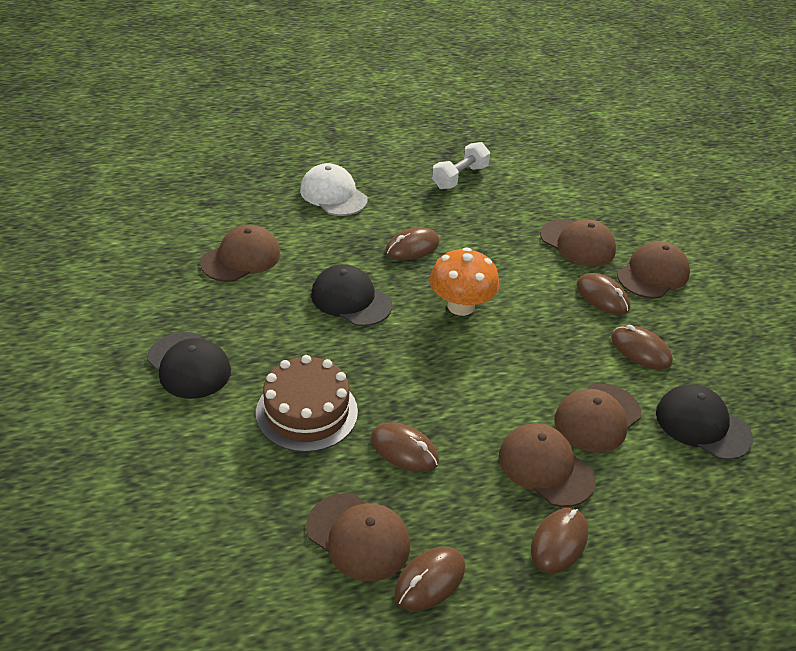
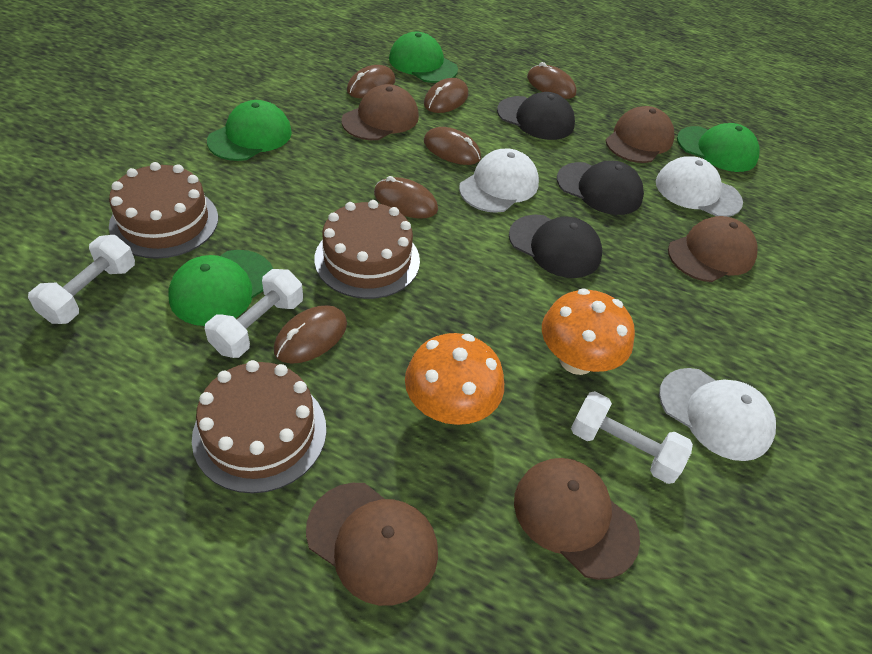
brown cake: [256,355,358,452] = 1 -> [109,162,218,259] [192,360,326,493] [314,200,420,299] = 3
brown cap: [200,225,280,282] [306,493,410,582] [499,423,596,507] [540,219,616,267] [554,383,641,453] [617,241,690,298] = 6 -> [306,483,438,606] [341,84,419,140] [514,458,640,580] [605,106,674,163] [668,216,758,282] = 5
green cap: none = 0 -> [168,250,273,326] [207,100,292,161] [389,32,458,83] [677,123,760,172] = 4
orange mushroom: [429,247,499,316] = 1 -> [405,333,504,425] [542,288,635,375] = 2
white cap: [300,163,368,216] = 1 -> [459,149,539,213] [656,156,743,217] [659,368,776,461] = 3
white dumbbell: [432,142,490,189] = 1 -> [28,235,135,324] [205,269,303,358] [571,391,693,484] = 3

